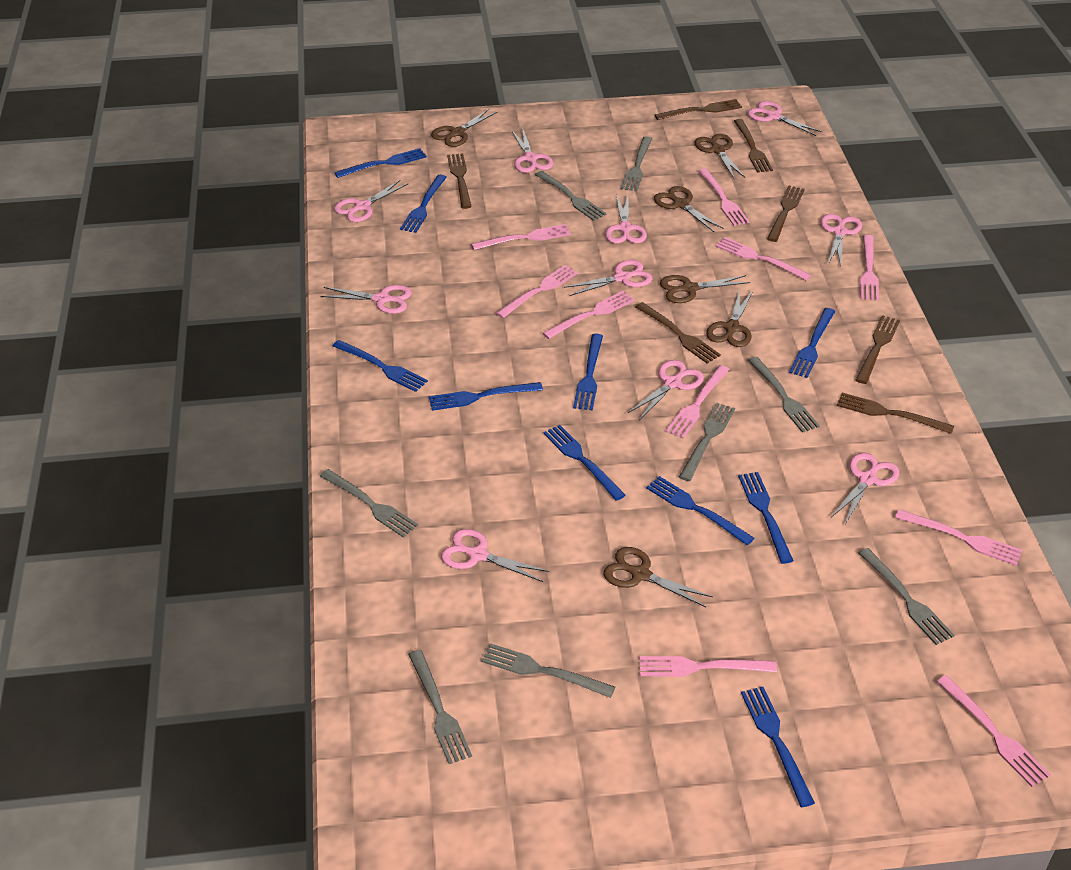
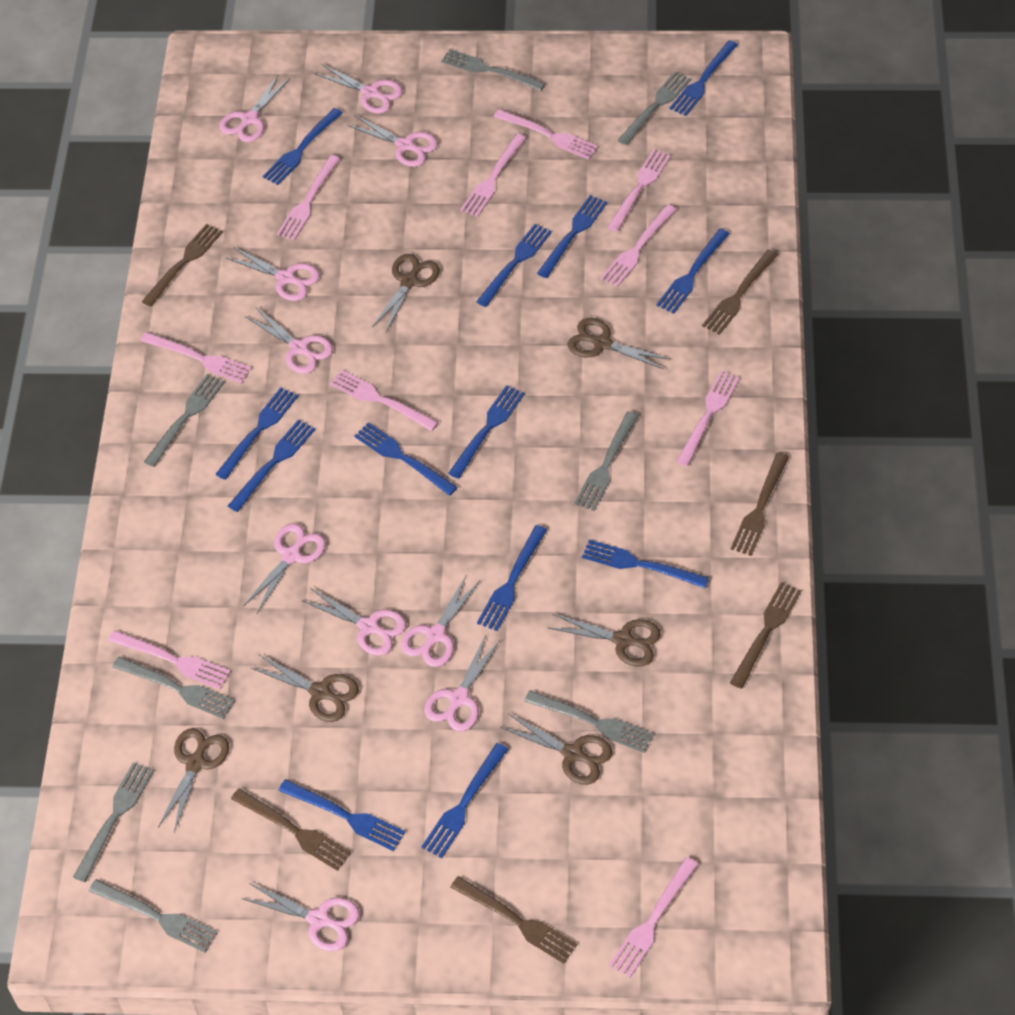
blue fork: [333,340,428,392] [334,148,427,178] [400,175,447,233] [429,382,543,411] [543,425,626,501] [573,334,603,411] [646,476,754,545] [738,472,793,564] [741,687,815,807] [789,308,835,378] = 10 -> [215,387,298,480] [228,420,315,512] [263,108,342,185] [278,779,405,851] [354,423,458,496] [421,743,508,858] [448,385,525,479] [476,224,552,307] [477,525,547,631] [537,195,607,278] [582,540,709,588] [656,229,730,314] [670,40,738,116] = 13
brown fork: [447,153,472,209] [636,302,721,364] [655,99,742,120] [734,119,773,173] [767,186,805,242] [837,393,954,434] [856,315,900,384] = 7 -> [142,224,223,307] [231,788,351,871] [451,876,577,964] [702,250,778,335] [730,582,801,689] [731,453,789,556] = 6

